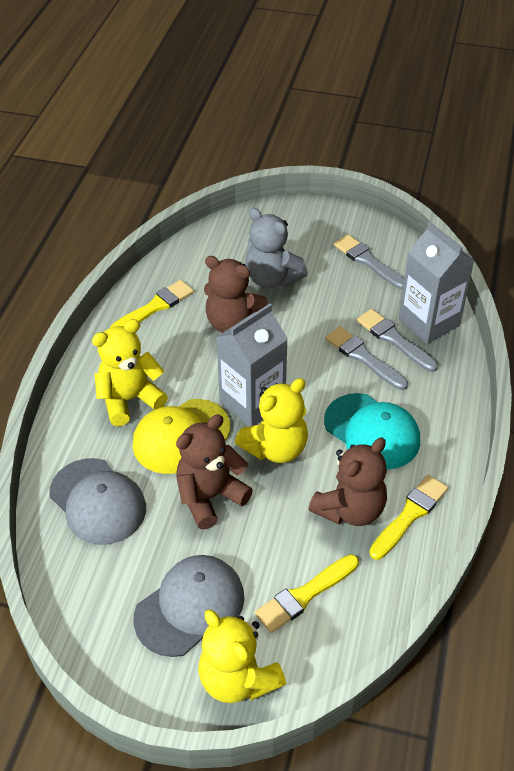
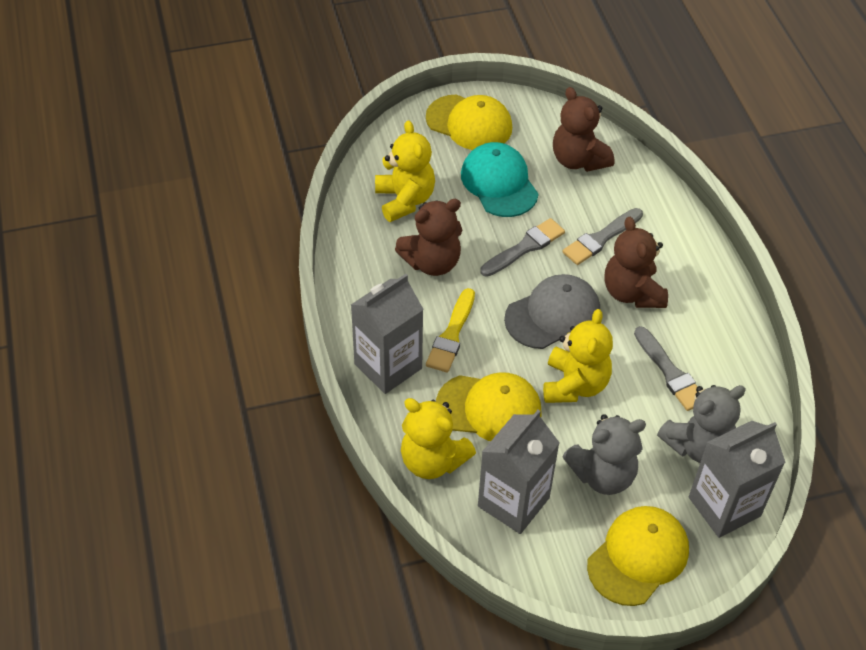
grey cap: [49,458,146,545] [134,555,245,657] = 2 -> [504,274,600,349] = 1
grey carton: [216,304,288,427] [398,222,475,344] = 2 -> [351,274,424,394] [478,410,560,534] [689,421,786,538] = 3
grey teddy bear: [245,208,308,288] = 1 -> [563,414,646,495] [657,385,746,463] = 2
yellow brush: [110,280,194,328] [255,554,359,633] [369,475,448,560] = 3 -> [426,288,475,373] = 1
yellow cap: [132,399,230,474] = 1 -> [426,94,512,150] [436,372,542,441] [587,506,689,606] = 3

